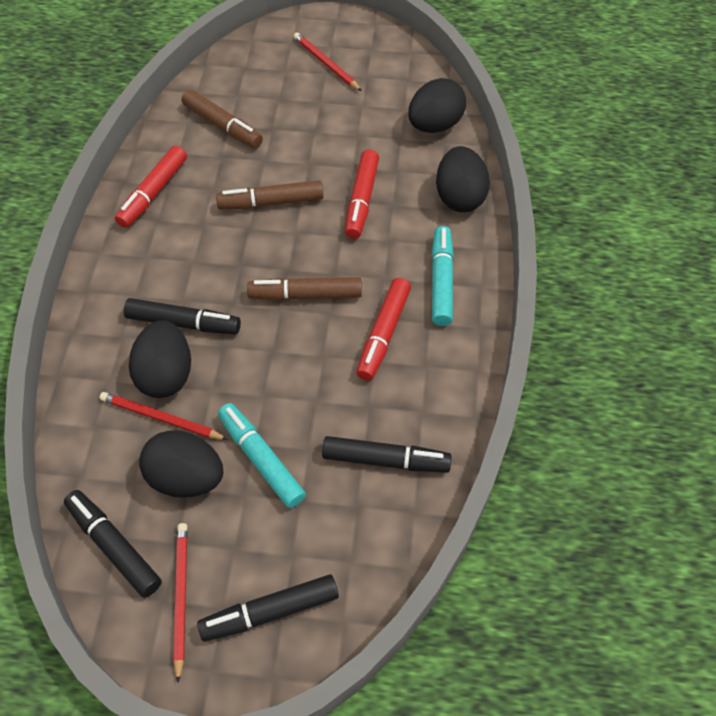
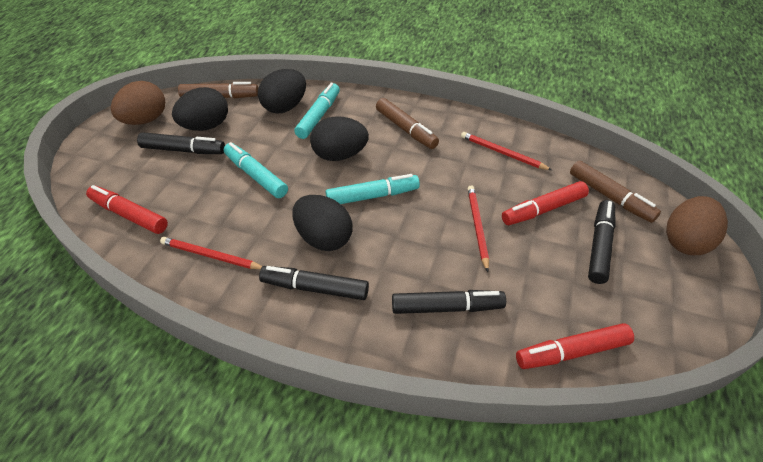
brown egg: none = 0 -> [111,81,165,125] [666,196,728,255] = 2
turquoise marker: [218,403,306,508] [432,226,454,326] = 2 -> [224,142,288,198] [294,83,340,139] [326,174,420,204] = 3

